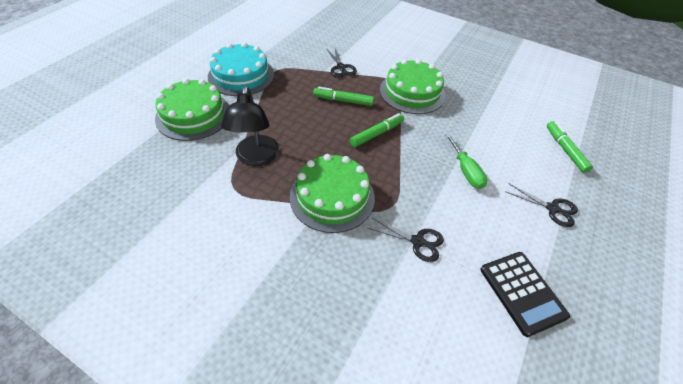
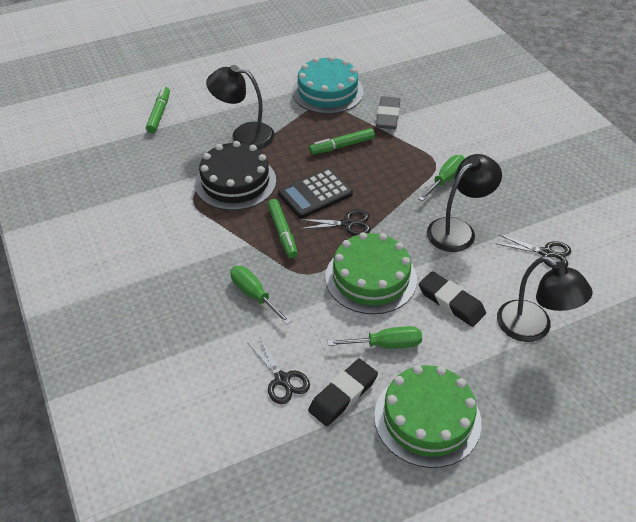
black cake: none = 0 -> [195,141,276,210] = 1
black eraser: none = 0 -> [308,359,378,426] [419,271,486,327] = 2
black lamp: [221,86,279,166] = 1 -> [206,65,275,149] [427,154,502,252] [497,256,593,342] = 3
green cake: [155,78,229,141] [290,154,375,233] [380,59,446,114] = 3 -> [325,232,417,314] [374,365,482,468] = 2
green screwdriver: [445,133,488,189] = 1 -> [230,266,291,325] [328,326,422,348] [418,155,465,201] = 3
grey eraser: none = 0 -> [376,96,400,129] = 1

